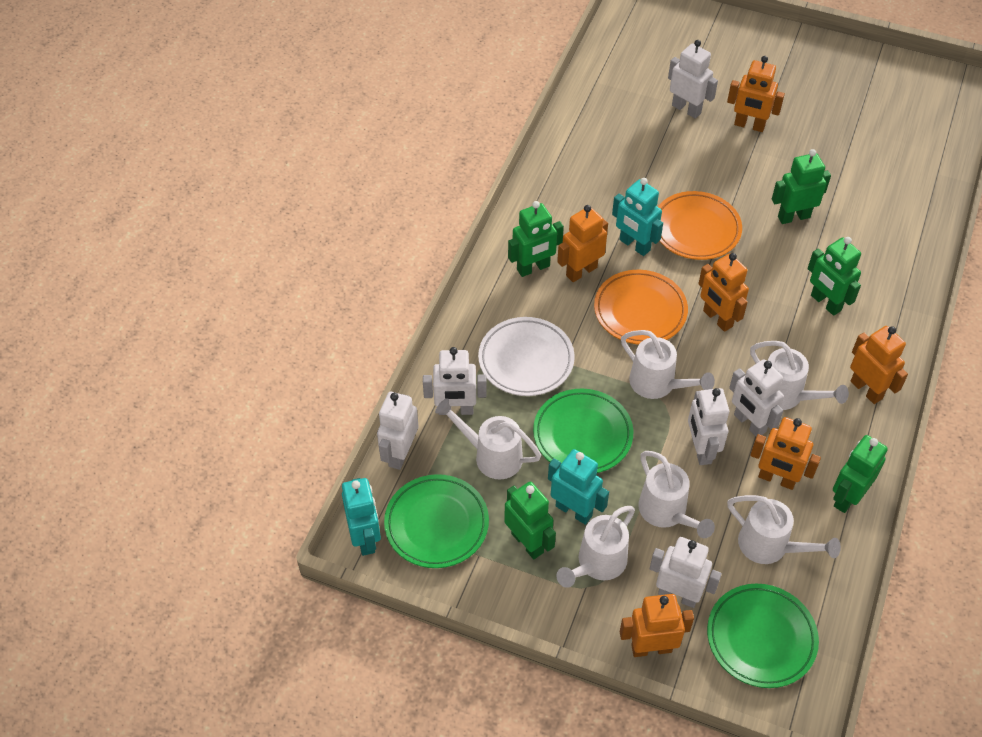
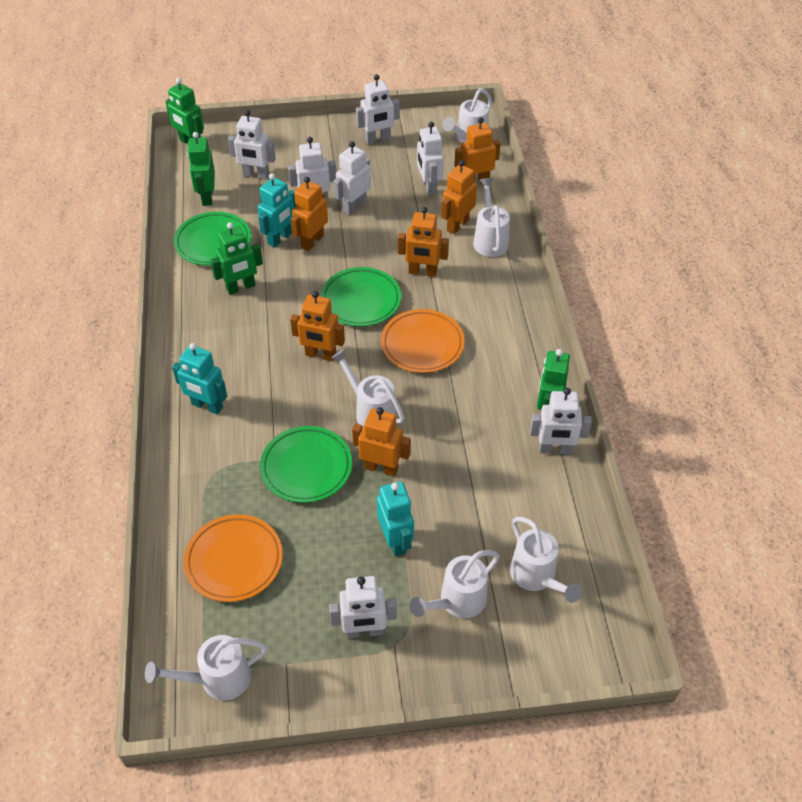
green robot: [504,482,556,559] [508,201,564,277] [772,149,831,224] [808,237,861,316] [833,435,888,513] = 5 -> [166,78,204,144] [187,132,215,206] [210,222,263,295] [537,349,570,410] = 4
white plate: [478,317,575,396] = 1 -> none = 0
white robot: [377,391,419,470] [423,347,487,415] [650,537,722,608] [668,40,718,119] [688,388,729,465] [729,359,784,436] = 6 -> [228,110,276,180] [288,137,336,204] [329,576,397,639] [333,141,371,215] [356,74,400,145] [417,122,444,196] [530,388,592,454] = 7

